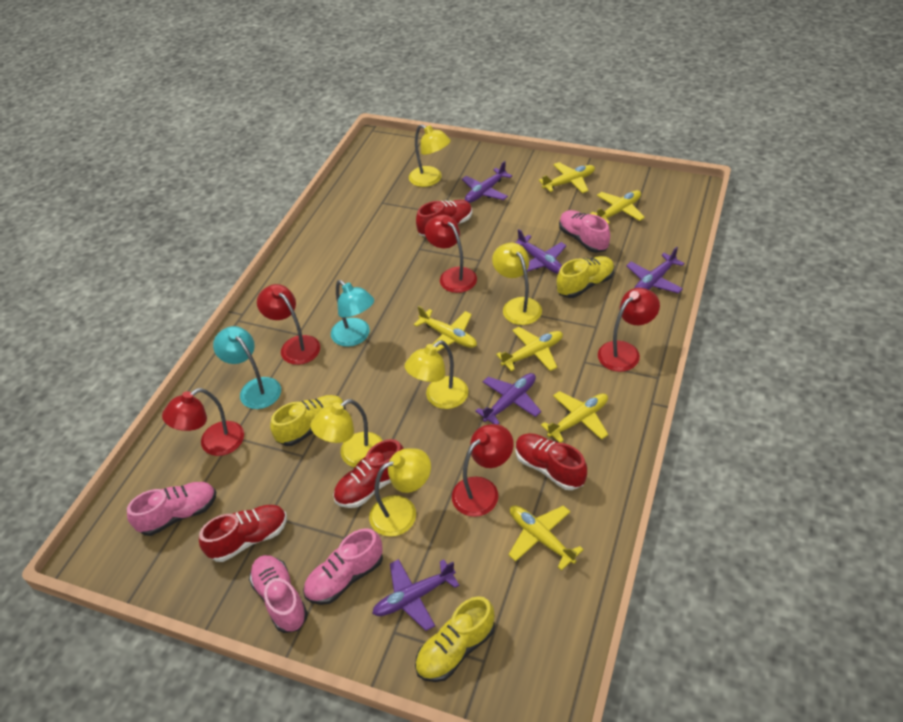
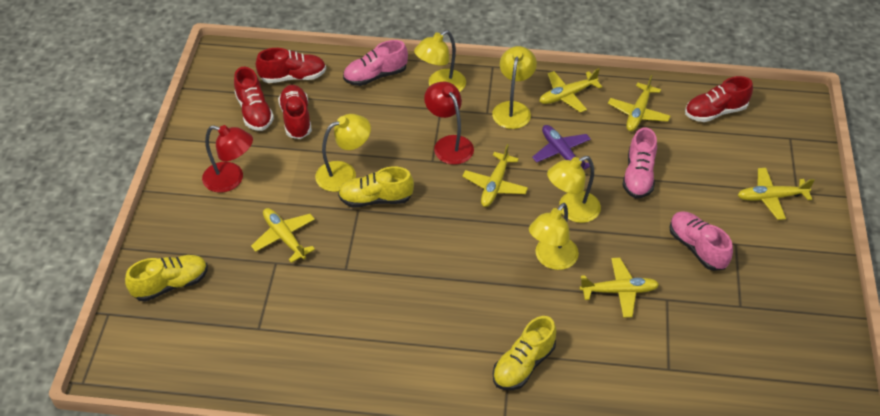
pink shoe: [127,482,216,536] [249,555,308,633] [303,528,383,605] [559,210,610,253] = 4 -> [343,40,408,86] [622,127,657,198] [669,212,733,271] = 3
purple plane: [372,559,460,631] [462,161,512,203] [475,373,541,425] [515,229,567,274] [626,247,685,293] = 5 -> [532,125,591,172] = 1
red lamp: [162,388,244,456] [257,284,320,365] [425,215,477,293] [452,424,514,517] [598,288,660,372] = 5 -> [202,125,253,193] [424,82,474,165] = 2
turquoise lamp: [213,326,281,409] [331,280,374,347] = 2 -> none = 0

